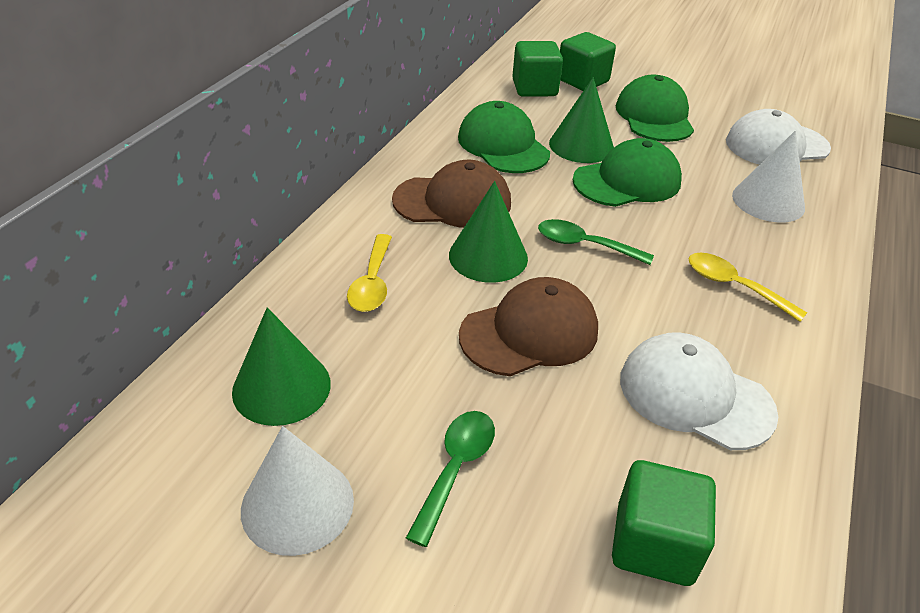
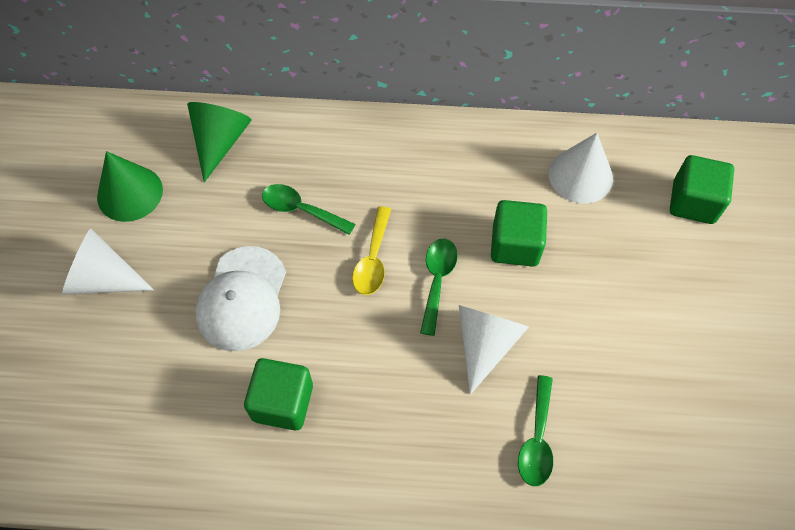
brown cap: [392,160,511,228] [459,277,598,376] = 2 -> none = 0
green cap: [458,101,550,173] [573,138,682,207] [616,75,694,142] = 3 -> none = 0
green cone: [232,307,331,426] [449,181,528,283] [549,77,614,163] = 3 -> [97,151,163,222] [187,102,252,183] = 2
green spoon: [406,411,495,547] [538,219,654,265] = 2 -> [262,184,355,235] [420,239,457,336] [518,375,553,486] = 3
white cap: [620,332,778,450] [726,109,831,165] = 2 -> [195,246,286,351] = 1
white cone: [241,426,354,556] [732,131,805,223] = 2 -> [62,229,154,294] [459,305,529,395] [549,133,613,204] = 3
yellow spoon: [347,234,392,312] [689,253,807,322] = 2 -> [352,206,391,295] = 1

